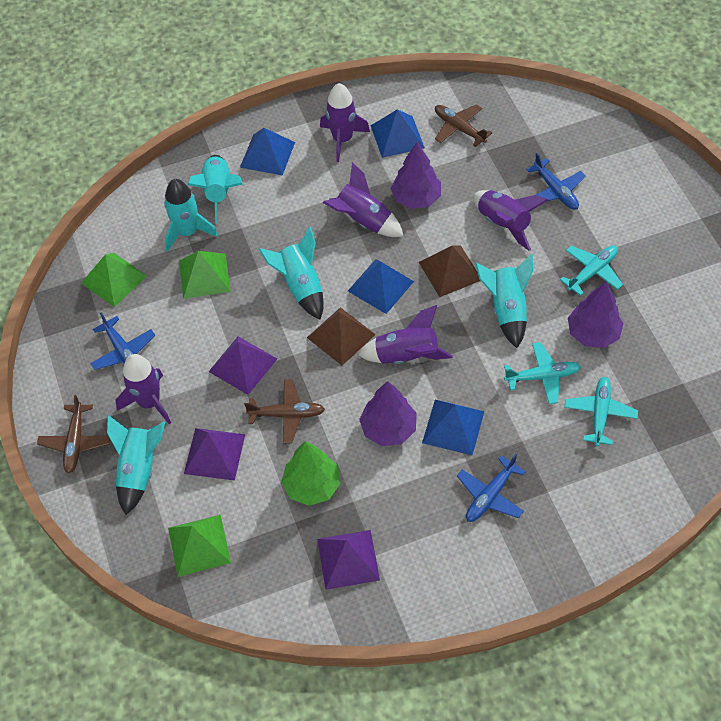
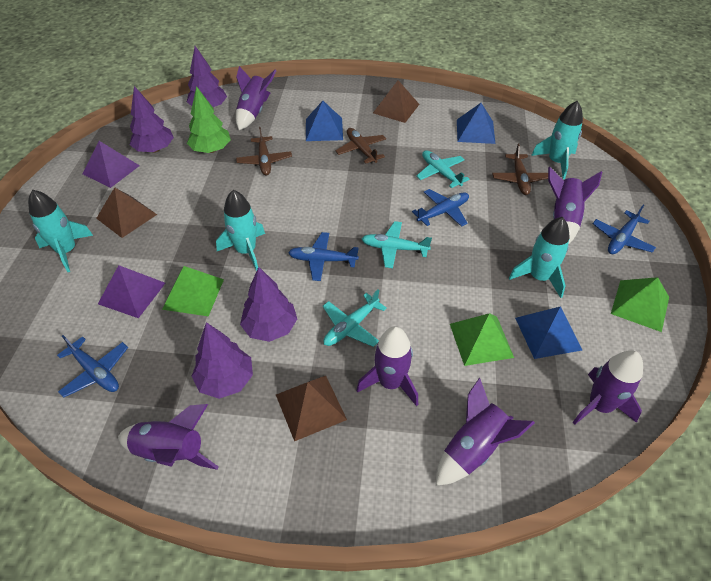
blue plane: [90,313,155,370] [457,454,526,522] [526,153,586,210] = 3 -> [57,335,128,397] [288,232,359,281] [412,189,469,227] [593,205,656,254] = 4
blue pyramid: [240,128,295,176] [348,259,414,314] [371,109,425,158] [422,400,485,455] = 4 -> [306,101,343,141] [457,103,495,144] [515,306,582,359] = 3
brown pyramid: [307,307,376,366] [419,245,481,297] = 2 -> [96,187,157,238] [276,376,347,441] [373,80,419,123] = 3
purple pyramid: [184,428,245,481] [208,336,277,395] [317,530,380,590] = 3 -> [83,141,140,188] [98,265,165,318] = 2
purple rocket: [116,354,171,424] [320,83,370,162] [323,162,404,237] [358,305,453,364] [473,190,548,251] = 5 -> [118,404,219,470] [236,66,276,130] [356,326,418,406] [436,378,535,485] [548,167,602,244] [572,350,643,425] = 6
purple tree: [359,381,417,446] [390,142,441,209] [568,281,623,348] = 3 -> [130,86,174,153] [187,46,227,108] [192,322,253,399] [240,267,297,342] = 4
turquoise rocket: [107,415,165,515] [164,179,218,252] [187,155,243,224] [259,227,324,319] [475,254,533,348] = 5 -> [28,190,93,272] [216,190,265,271] [509,217,570,298] [531,101,583,179] = 4

